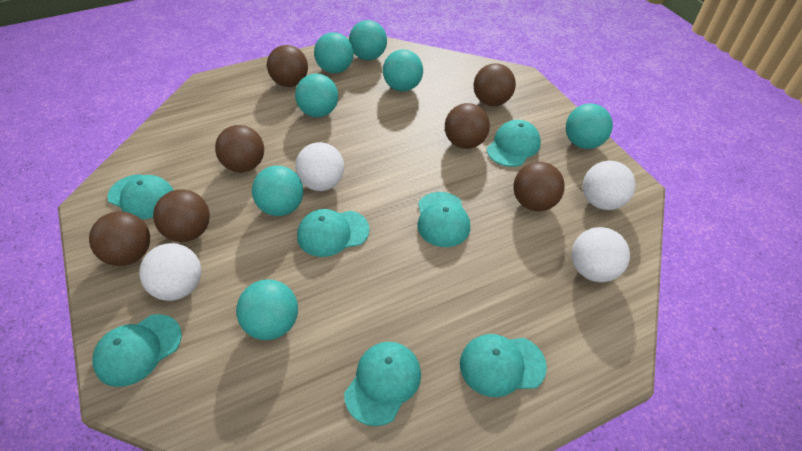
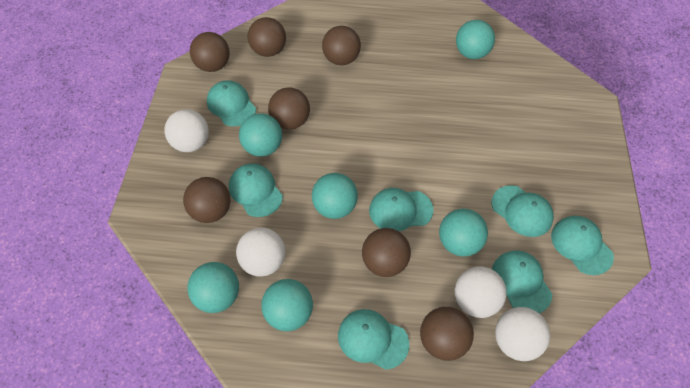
turquoise ball: [236,279,298,340] [252,166,303,216] [295,74,338,117] [314,32,354,73] [349,20,387,60] [383,49,423,91] [566,103,613,149] = 7 -> [187,262,239,313] [239,113,282,157] [261,279,313,331] [312,173,358,219] [439,209,488,257] [456,20,495,59] = 6

